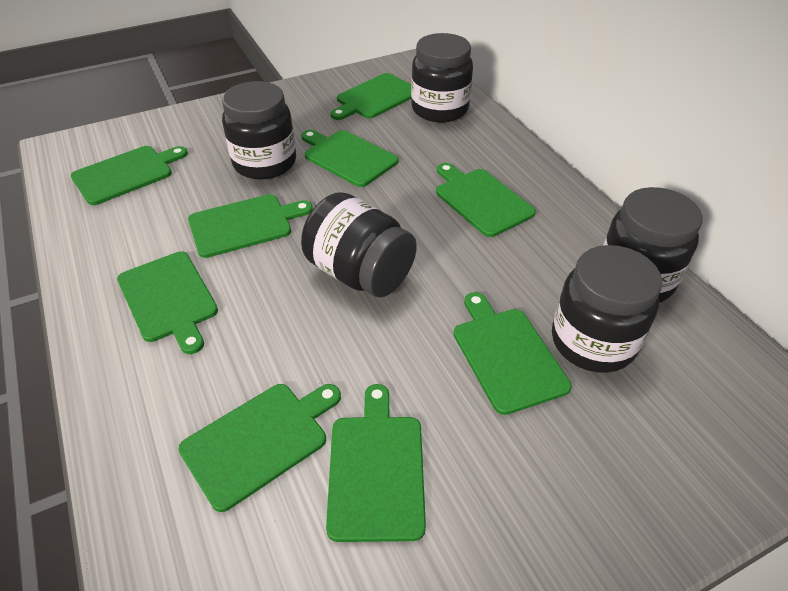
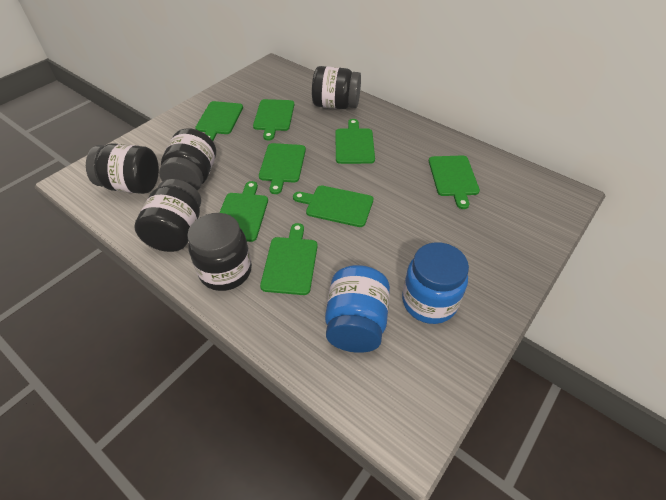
blue jar: none = 0 -> [325,265,390,353] [402,242,469,324] = 2
green cutting board: [71,146,188,205] [117,251,218,354] [178,384,341,512] [188,194,313,258] [301,130,398,187] [326,384,426,542] [331,73,411,120] [436,163,536,237] [454,292,572,415] = 9 -> [195,101,243,141] [220,181,268,242] [253,99,294,140] [259,143,306,194] [260,223,318,295] [293,185,373,227] [335,119,375,164] [429,155,480,209] = 8

